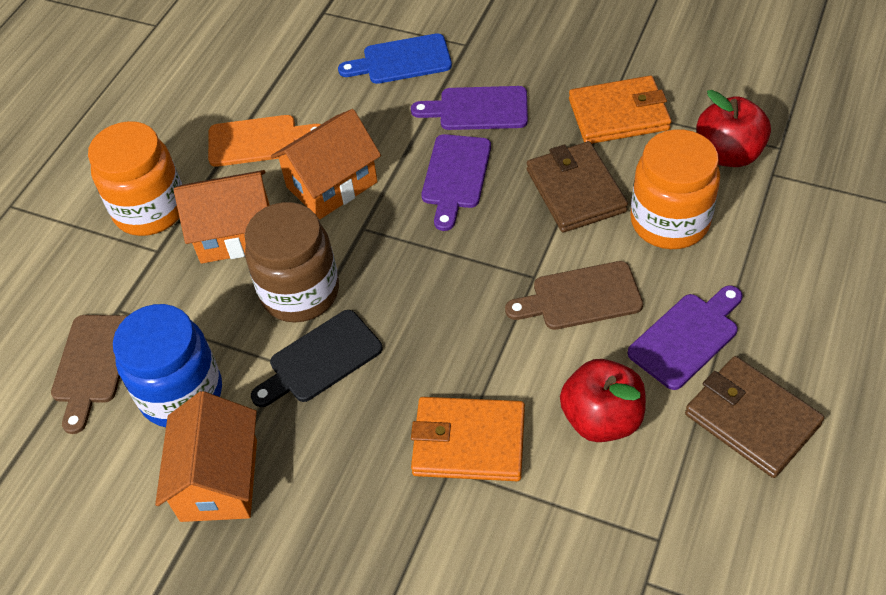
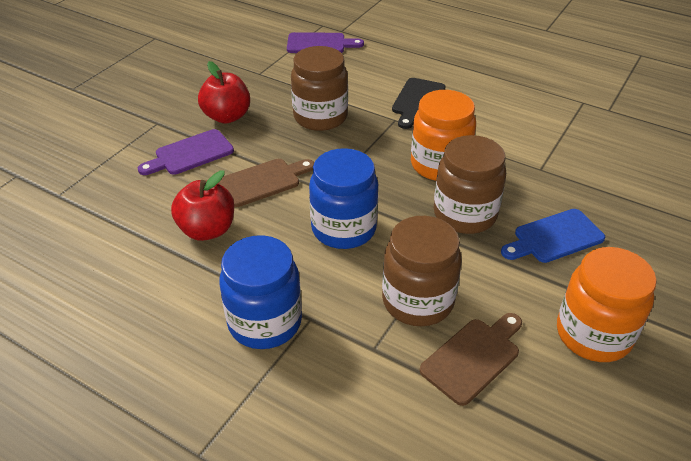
blue jar: [113,304,222,427] = 1 -> [219,235,302,349] [309,148,378,249] = 2
brown jar: [245,202,339,322] = 1 -> [291,46,348,131] [382,216,462,326] [434,135,506,234] = 3
brown wallet: [527,141,628,233] [685,356,824,478] = 2 -> none = 0
orange cutting board: [208,115,321,167] = 1 -> none = 0
orange house: [155,391,257,522] [174,170,270,264] [271,109,381,219] = 3 -> none = 0
orange wallet: [411,397,525,481] [569,76,671,144] = 2 -> none = 0
purple cutting board: [411,86,528,130] [421,134,491,231] [628,285,743,390] = 3 -> [138,129,234,175] [287,32,364,53] = 2

